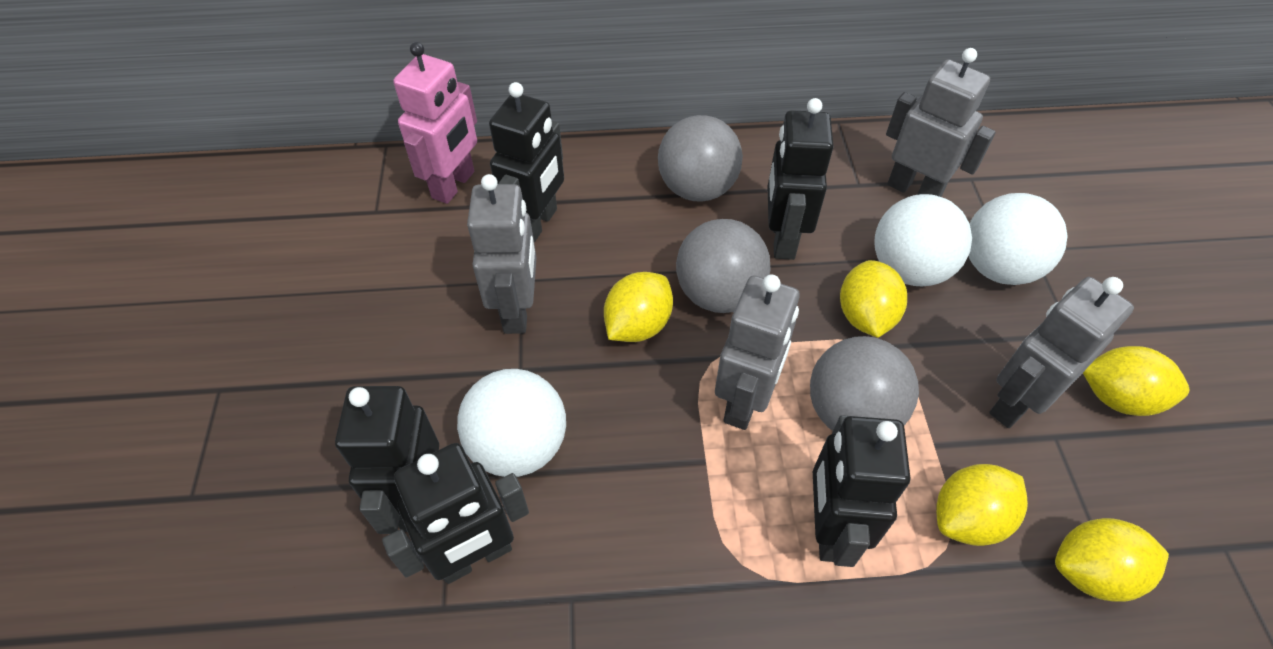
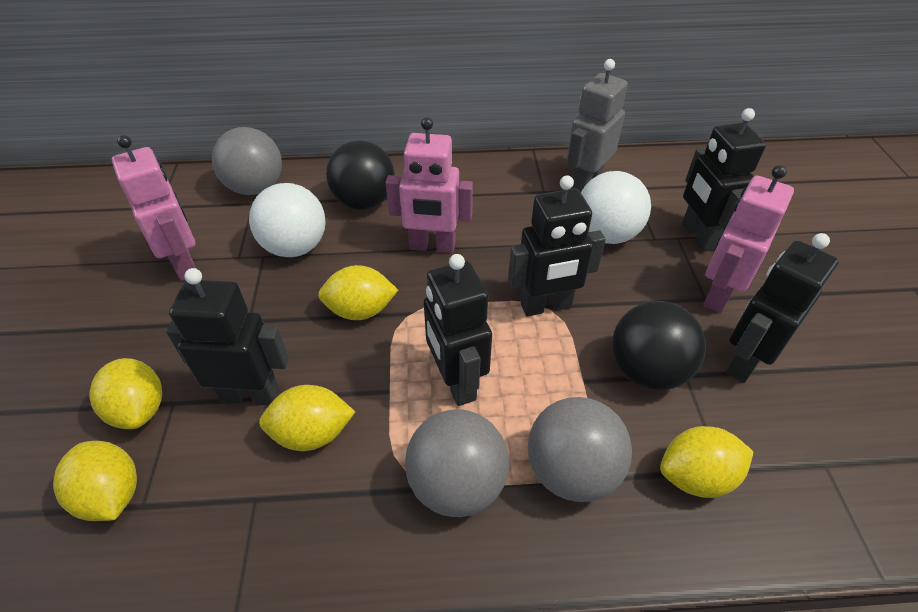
black ball: none = 0 -> [326,140,395,210] [612,301,706,390] = 2
grey robot: [467,174,537,334] [715,274,800,430] [886,48,995,197] [989,277,1134,428] = 4 -> [567,59,628,192] = 1
pink robot: [393,42,477,204] = 1 -> [111,135,196,281] [385,117,473,253] [703,165,794,313] = 3
white ball: [457,369,566,477] [874,194,972,286] [969,193,1068,285] = 3 -> [249,183,326,257] [581,171,651,244] = 2

